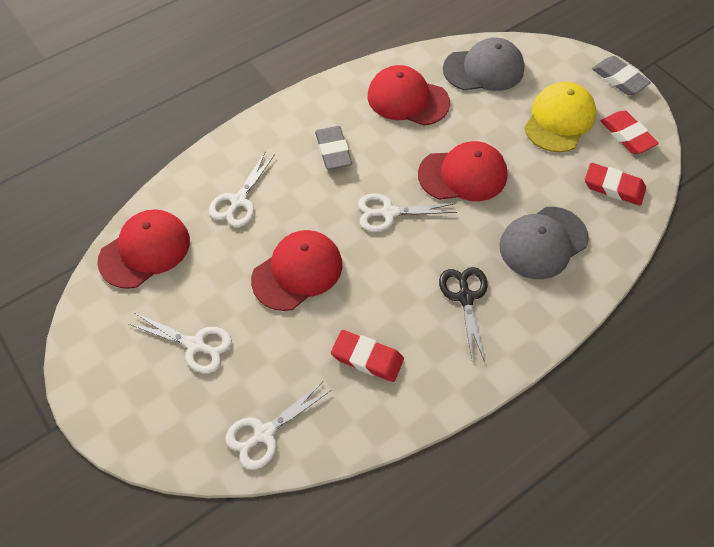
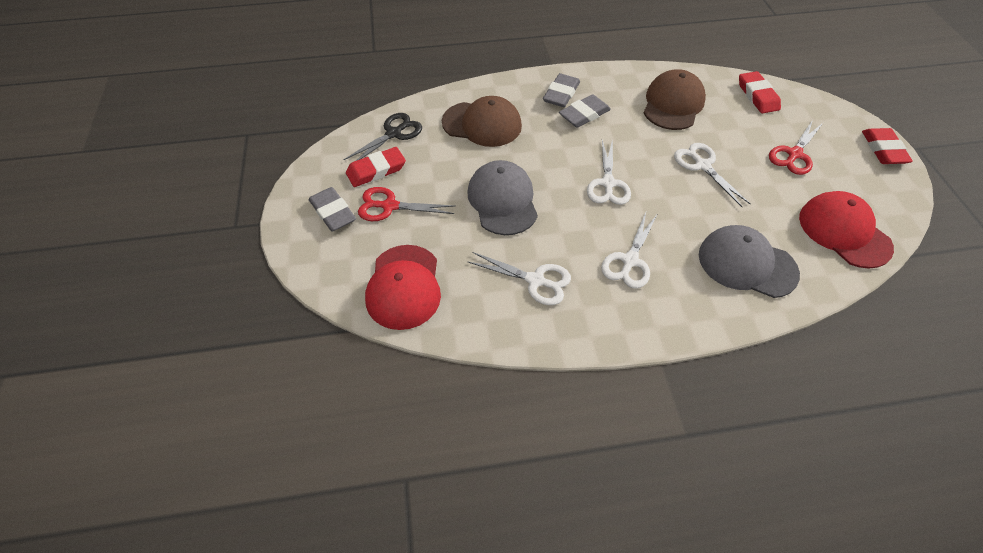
brown cap: none = 0 -> [442,96,522,147] [644,69,706,130] = 2
grey eraser: [315,126,352,170] [592,56,651,95] = 2 -> [309,187,356,232] [543,73,580,107] [559,94,611,128] = 3
red cap: [97,209,190,289] [251,230,342,311] [368,65,450,126] [418,141,507,201] = 4 -> [365,245,441,330] [799,191,894,269] = 2
red scissors: none = 0 -> [358,187,455,221] [769,120,823,175] = 2
yellow cap: [524,82,596,152] = 1 -> none = 0

